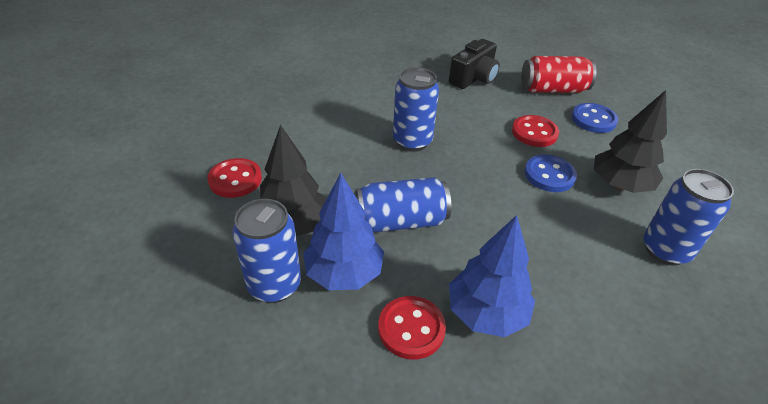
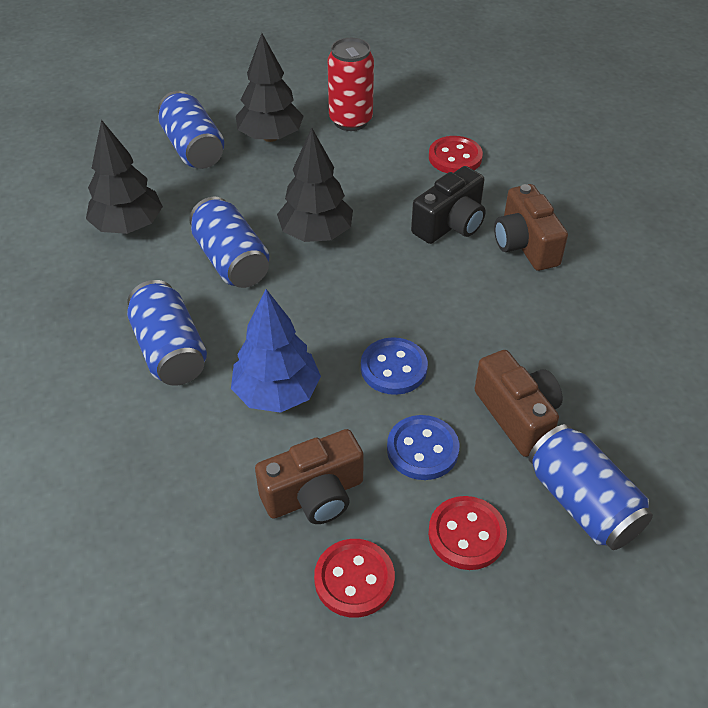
black tree: [260,125,326,236] [594,90,667,193] = 2 -> [86,120,163,234] [236,33,304,142] [277,128,353,242] = 3
blue tree: [303,173,384,290] [449,215,535,337] = 2 -> [231,289,321,413] = 1
brown camera: none = 0 -> [255,429,364,524] [475,350,563,457] [494,184,568,271] = 3

